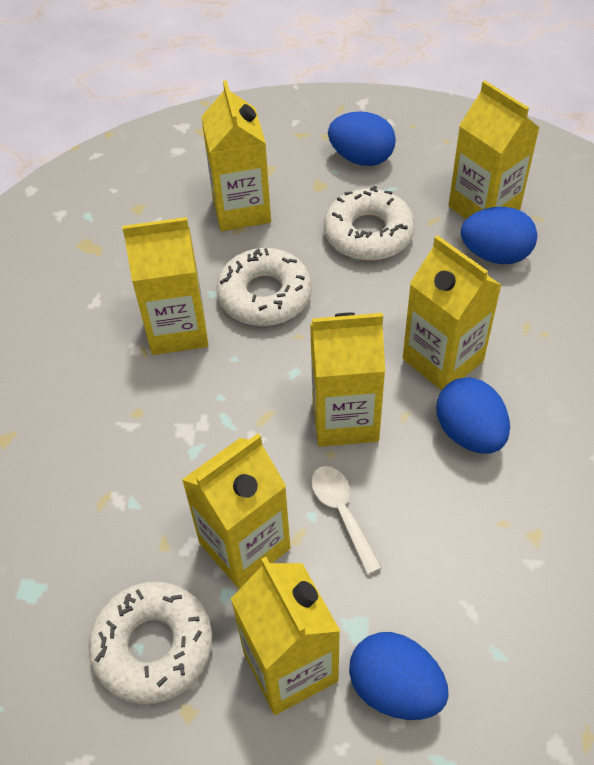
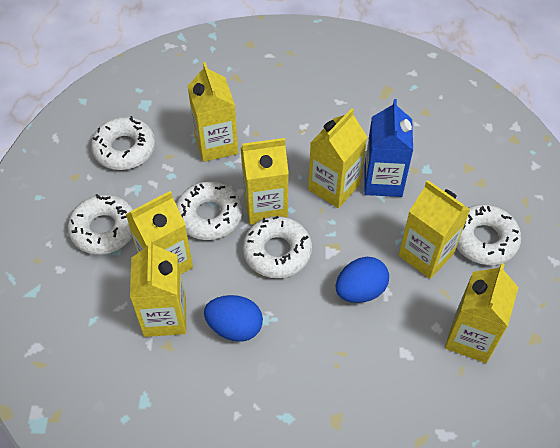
blue carton: none = 0 -> [364,99,413,197] = 1
blue egg: [328,111,396,166] [349,632,449,720] [436,377,510,454] [461,207,537,264] = 4 -> [204,295,263,342] [336,257,389,303] = 2
white donut: [88,582,212,704] [216,248,312,326] [324,186,415,261] = 3 -> [68,194,133,255] [91,116,155,170] [176,181,242,240] [243,216,312,278] [456,204,521,265] = 5
white spoon: [311,466,382,575] = 1 -> none = 0

